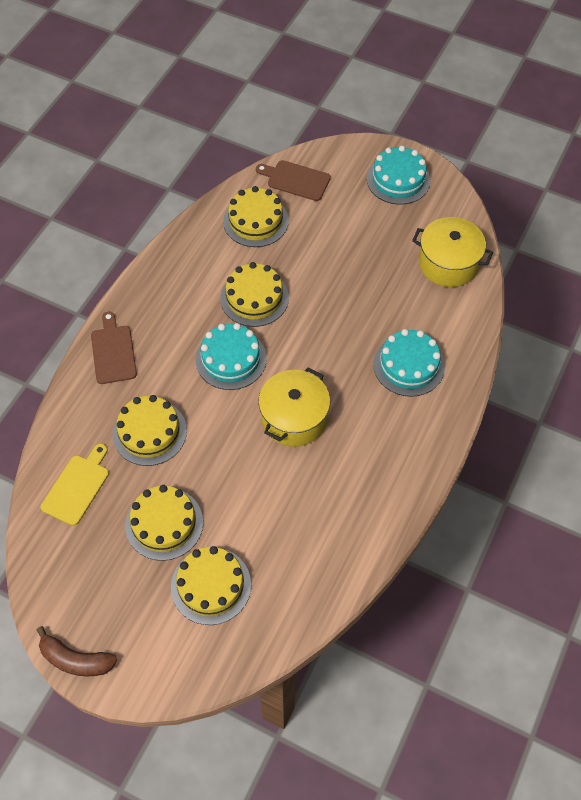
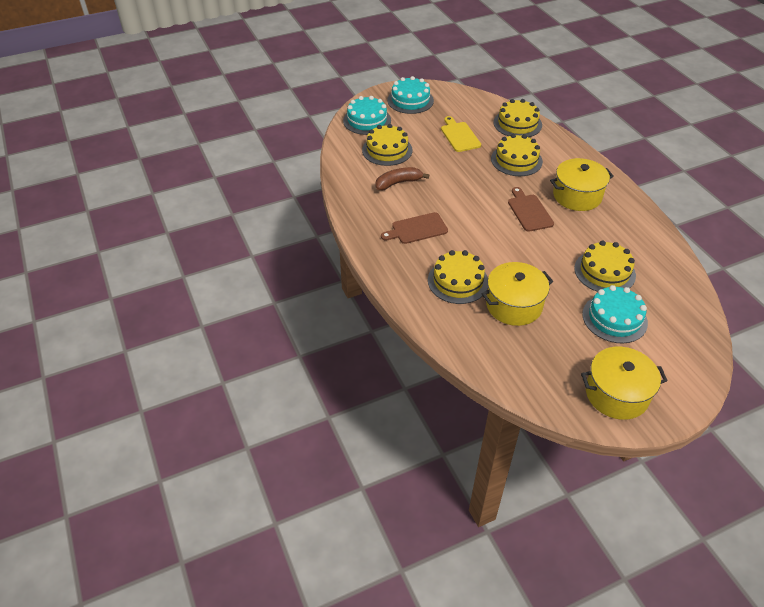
yellow pot: [258,368,330,447] [412,217,493,287] = 2 -> [482,262,553,326] [550,158,614,211] [581,347,668,420] = 3

